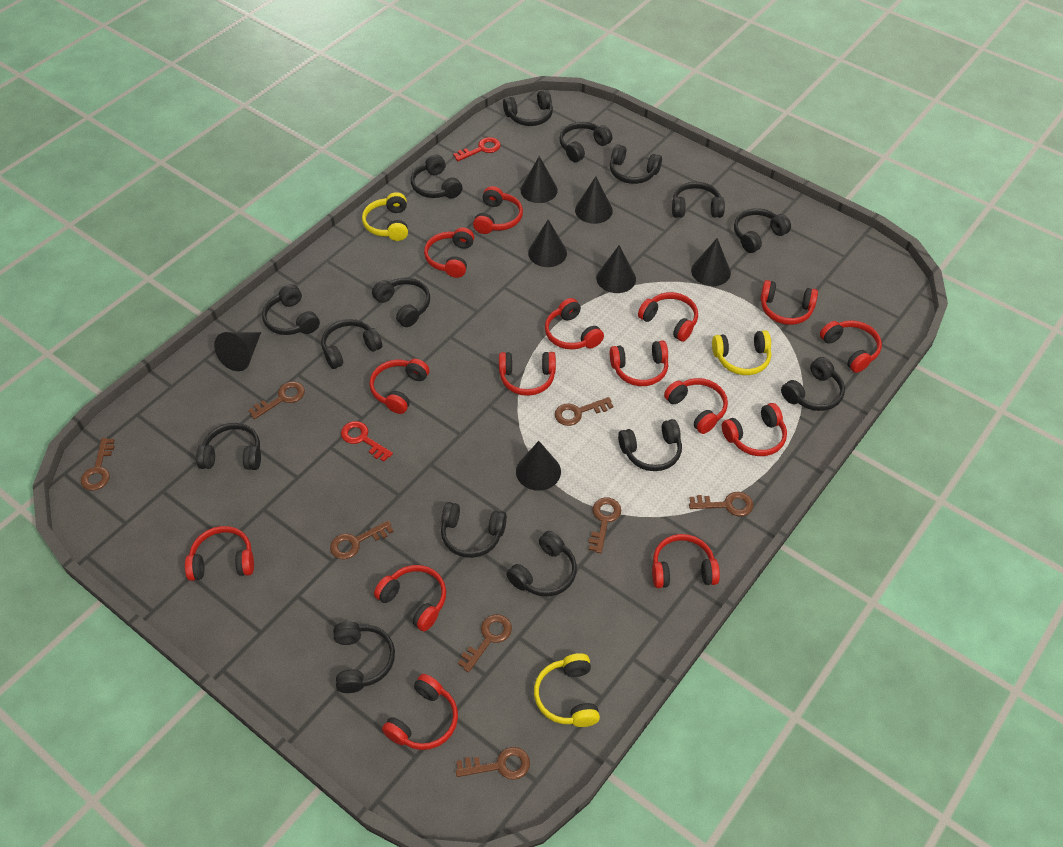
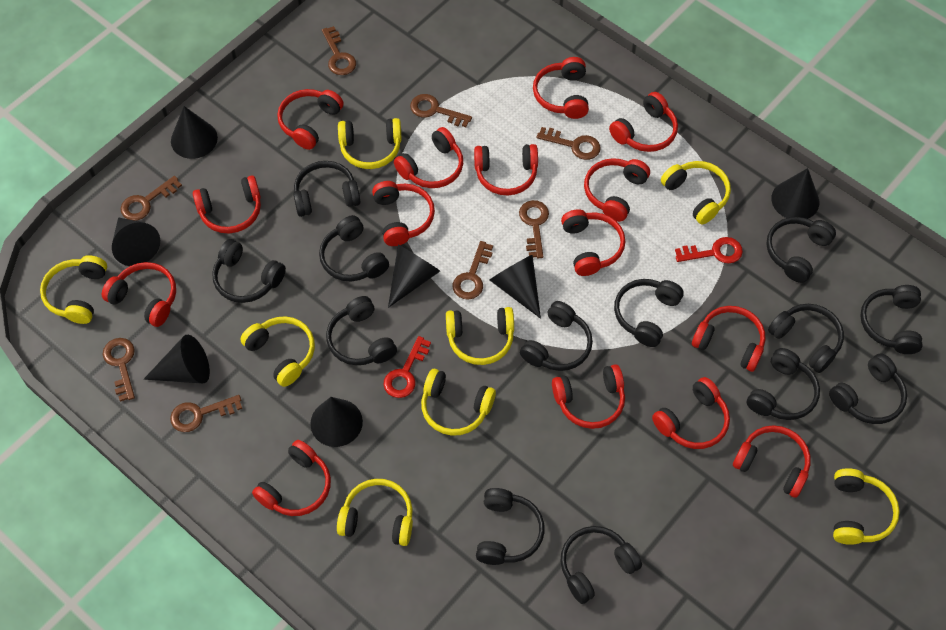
black headphones: [196,423,261,470] [262,284,320,335] [321,319,382,369] [333,621,395,693] [372,278,430,327] [411,154,462,199] [441,502,507,558] [503,90,553,126] [506,531,577,596] [560,122,612,162] [610,144,662,184] [618,419,682,471] [672,182,725,218] [734,208,791,253] [781,357,845,411] = 15 -> [212,239,286,303] [293,161,360,217] [319,215,389,281] [326,296,397,365] [476,488,545,565] [520,301,593,371] [561,526,642,604] [614,279,684,347] [747,348,820,420] [766,217,836,283] [768,304,844,373] [829,353,907,424] [860,285,923,354] = 13
yellow headphones: [362,192,408,241] [534,653,600,727] [712,330,771,375] = 3 -> [40,255,107,324] [240,316,315,387] [337,479,413,546] [338,118,402,169] [421,369,496,436] [446,307,514,365] [661,161,731,224] [833,468,900,545] = 8

